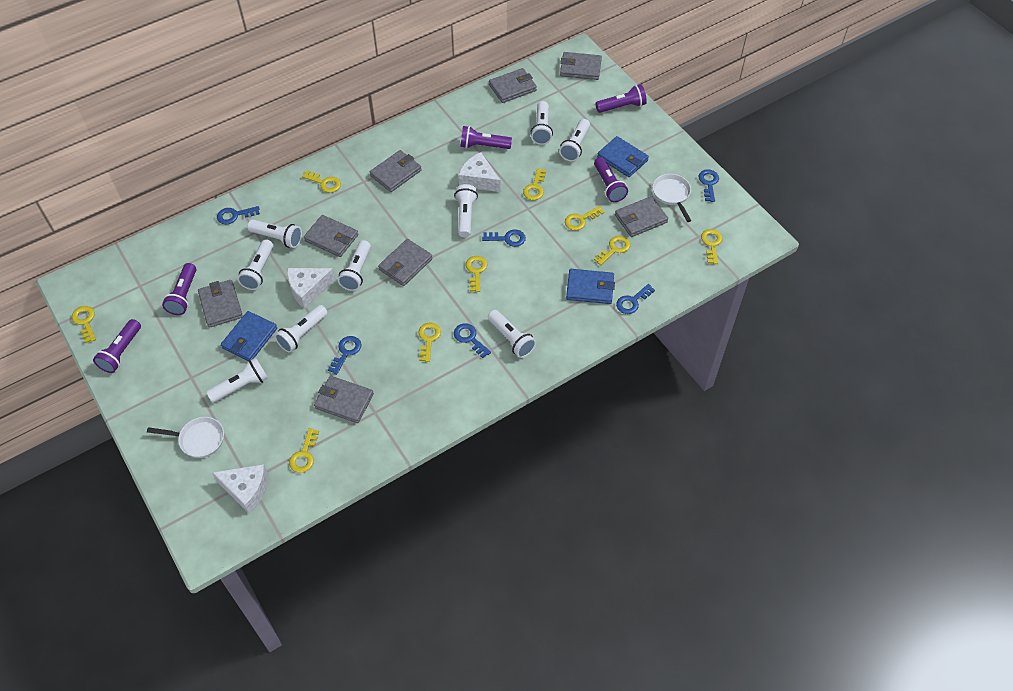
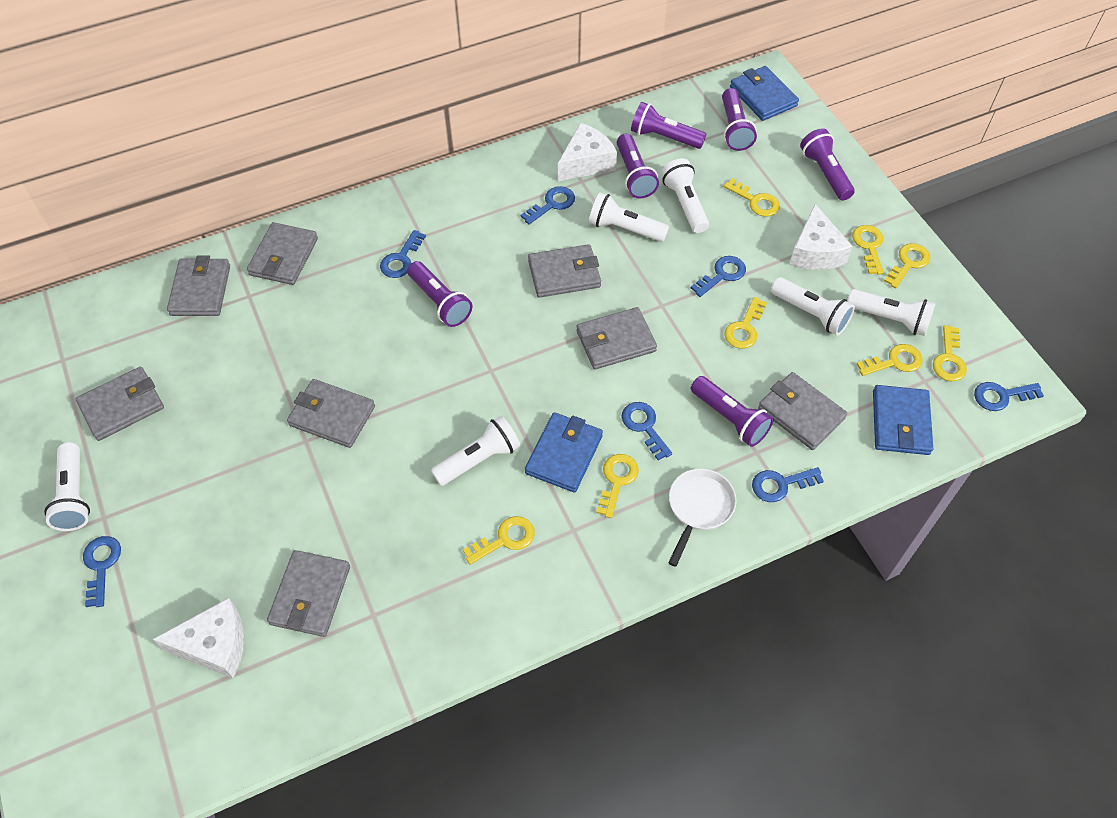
blue key: [217,206,260,224] [328,336,361,375] [454,323,491,358] [482,229,526,247] [616,284,655,314] [698,169,719,202] = 6 -> [83,536,121,607] [380,230,426,278] [521,186,575,225] [621,402,672,461] [691,256,746,297] [752,467,824,502] [974,382,1044,411] = 7
purple flashlight: [93,319,141,373] [162,263,197,315] [460,126,512,149] [594,157,628,202] [596,84,647,113] = 5 -> [407,261,472,327] [617,134,659,198] [631,102,706,149] [691,376,773,447] [722,88,757,151] [800,128,855,200] = 6
white flashlight: [206,357,268,403] [237,240,274,290] [247,220,302,248] [274,305,328,353] [338,240,371,291] [454,184,478,237] [488,310,536,358] [530,101,553,145] [559,119,590,161] = 9 -> [44,442,90,531] [431,416,520,486] [589,192,669,242] [661,158,709,233] [771,277,855,335] [848,289,936,336] = 6
white pan: [147,417,224,458] [653,174,691,222] = 2 -> [668,469,736,567] = 1
yellow key: [72,306,96,343] [289,428,319,473] [302,170,341,193] [418,322,441,362] [466,256,487,292] [523,168,546,200] [565,206,604,231] [594,236,630,265] [701,229,723,264] = 9 -> [463,516,535,565] [596,454,639,518] [724,178,780,217] [724,297,767,349] [852,225,884,275] [856,344,923,376] [884,243,930,288] [933,325,967,381] = 8

